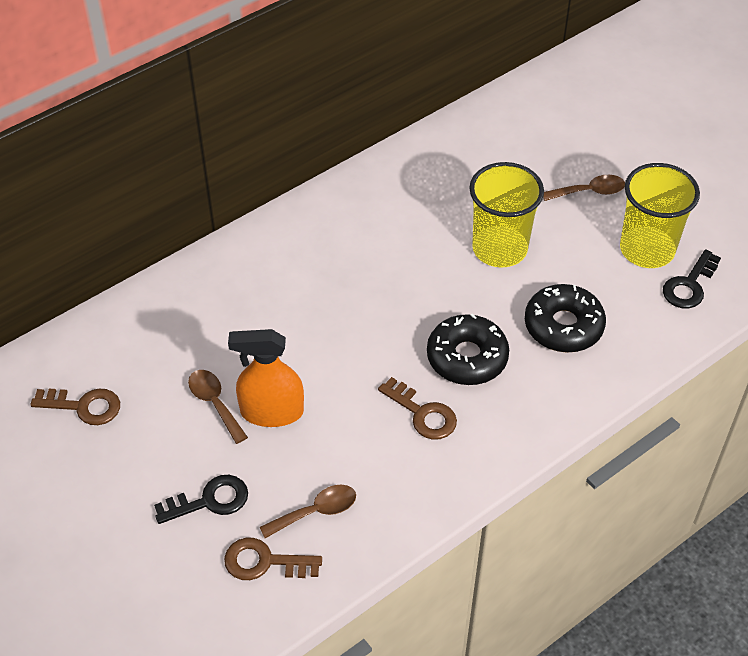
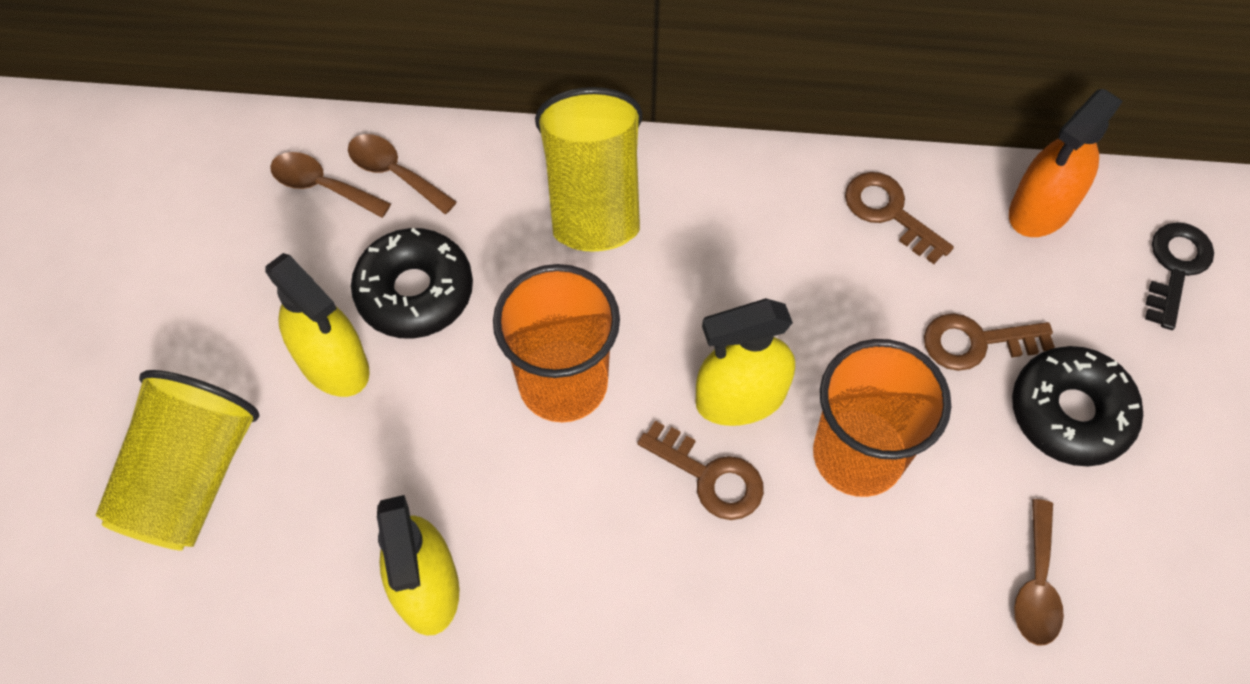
black key: [154,475,248,524] [663,249,721,309] = 2 -> [1145,222,1214,330] = 1
orange cup: none = 0 -> [493,264,620,422] [813,339,951,497] = 2
yellow spray bottle: none = 0 -> [265,253,370,397] [377,495,459,635] [696,298,795,426] = 3

